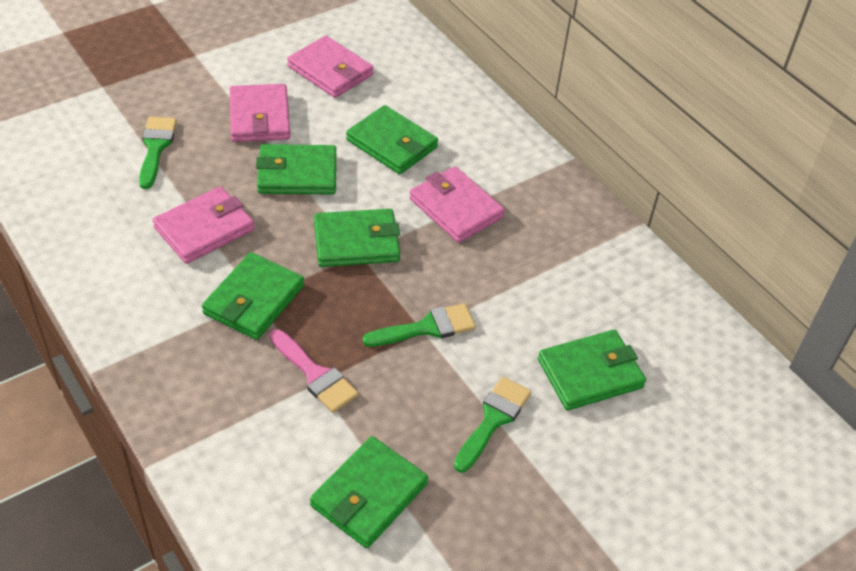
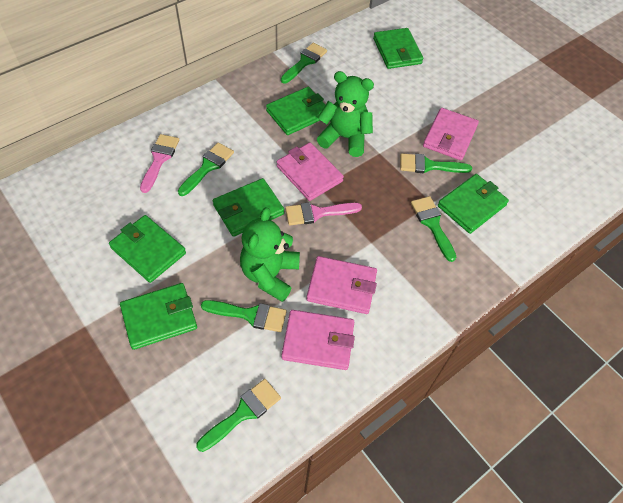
green brush: [139,117,177,189] [363,303,476,347] [454,376,531,473] = 3 -> [178,143,234,196] [196,379,281,452] [201,300,287,332] [281,43,327,83] [400,153,472,173] [411,196,456,262] = 6
green teddy bear: none = 0 -> [240,207,300,302] [317,71,374,157] = 2
pink brush: [270,329,359,413] = 1 -> [140,134,179,193] [285,202,362,225] = 2

